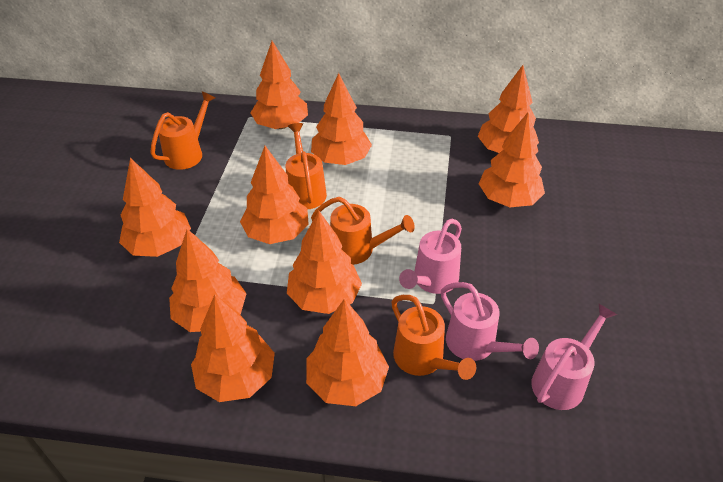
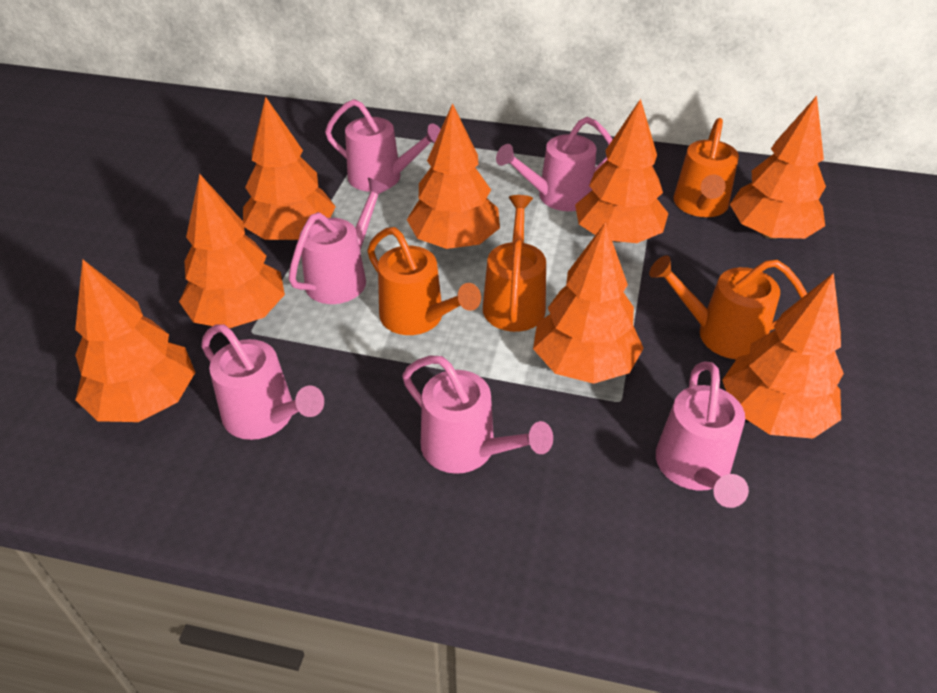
orange tree: [119,158,191,257] [169,229,247,332] [191,294,275,402] [240,146,309,244] [251,41,308,129] [287,211,362,314] [306,299,389,406] [311,73,372,165] [478,65,539,153] [479,112,545,207] = 10 -> [75,260,195,422] [179,174,285,328] [243,97,336,240] [407,103,500,249] [533,222,644,384] [575,99,669,243] [722,273,844,439] [730,96,826,239] = 8
pink watering can: [399,219,462,294] [441,282,539,361] [531,304,617,410] = 3 -> [201,324,324,440] [288,178,390,304] [325,99,441,192] [402,356,553,474] [496,117,613,211] [656,362,749,508] = 6

